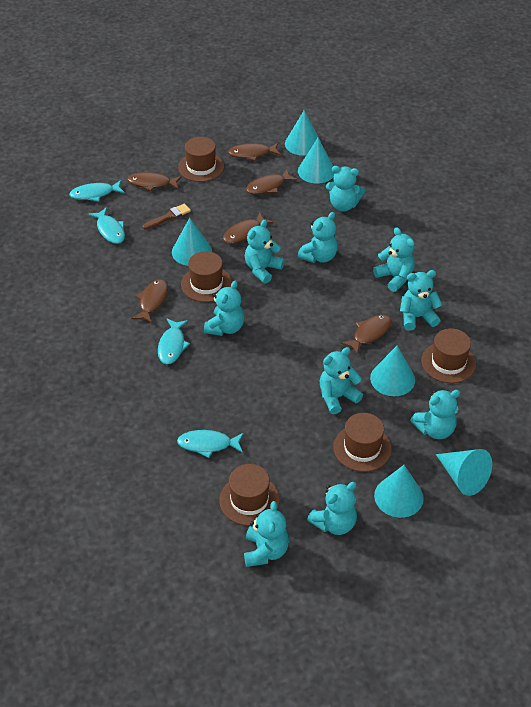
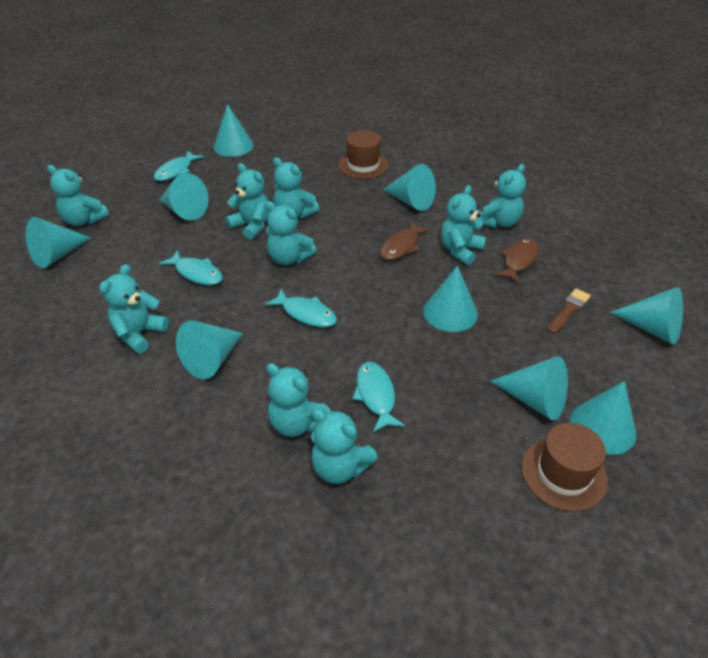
brown fish: [127,172,181,191] [131,279,168,323] [223,212,273,244] [228,143,281,161] [246,169,297,194] [341,314,392,355] = 6 -> [380,221,430,260] [494,238,539,283] = 2
brown hat: [178,137,224,182] [181,251,232,302] [219,464,280,526] [333,413,392,472] [421,328,476,383] = 5 -> [338,130,389,179] [522,423,608,512] = 2
turquoise cone: [172,218,212,266] [285,111,321,156] [298,138,334,184] [370,346,415,396] [374,465,424,518] [436,449,492,496] = 6 -> [26,217,91,268] [159,173,209,221] [176,321,244,379] [214,104,254,157] [383,164,436,211] [423,266,478,332] [490,356,568,421] [570,381,637,455] [610,287,683,345] = 9
turquoise teddy bear: [204,281,244,336] [244,501,289,567] [245,220,284,284] [298,212,338,263] [307,482,357,535] [319,347,363,414] [326,166,365,211] [373,227,415,292] [400,270,442,331] [410,390,460,439] = 10 -> [47,165,109,226] [99,264,169,353] [225,163,270,240] [265,201,316,265] [266,363,331,437] [273,157,319,219] [311,409,378,484] [441,185,486,265] [478,164,526,228] = 9

